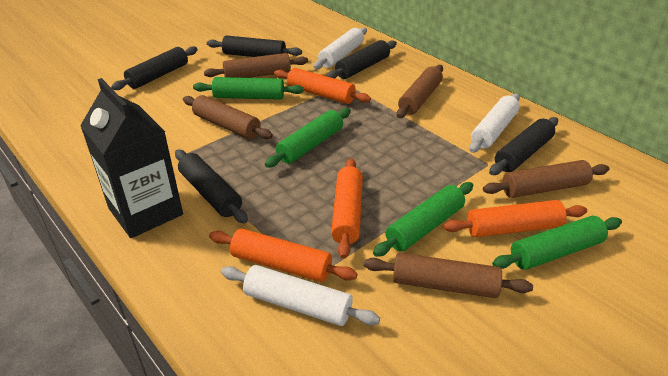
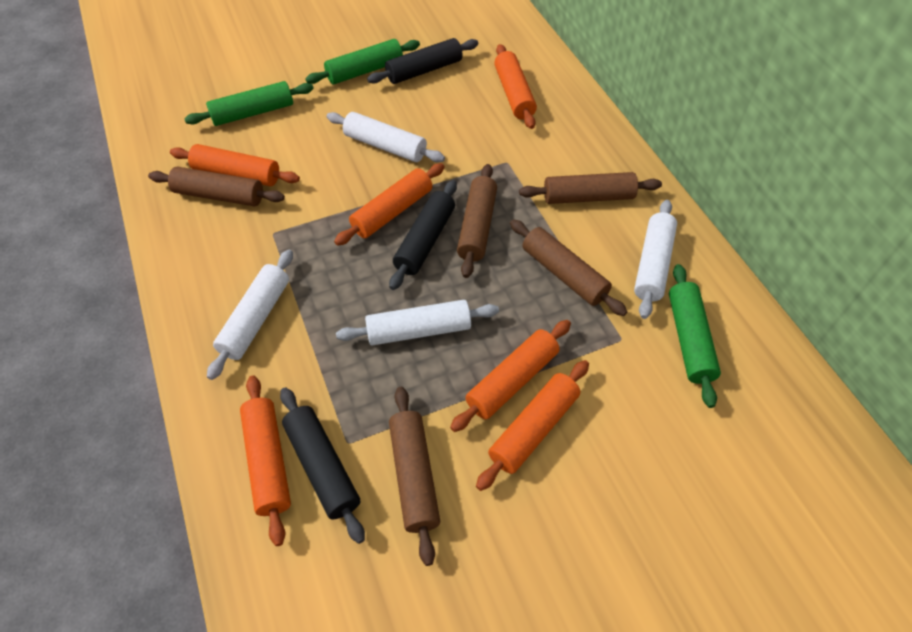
black carton: [80,78,183,238] = 1 -> none = 0
black rolling pin: [111,46,198,90] [175,150,248,224] [207,36,302,57] [327,40,397,79] [489,117,558,175] = 5 -> [280,387,365,544] [367,38,478,84] [389,180,457,290] = 3
green rolling pin: [193,77,304,100] [265,108,351,168] [373,182,473,257] [492,216,622,270] = 4 -> [184,81,314,126] [305,39,420,84] [669,264,721,408] = 3
orange rolling pin: [209,229,358,282] [274,68,371,104] [331,158,363,259] [443,200,587,238] = 4 -> [170,144,300,186] [240,375,291,546] [334,163,445,246] [450,320,571,432] [476,360,589,491] [494,44,537,129] = 6
white rolling pin: [221,265,380,326] [313,27,367,69] [469,93,520,153] = 3 -> [207,250,293,380] [327,112,445,162] [336,300,499,345] [634,200,677,319] = 4

